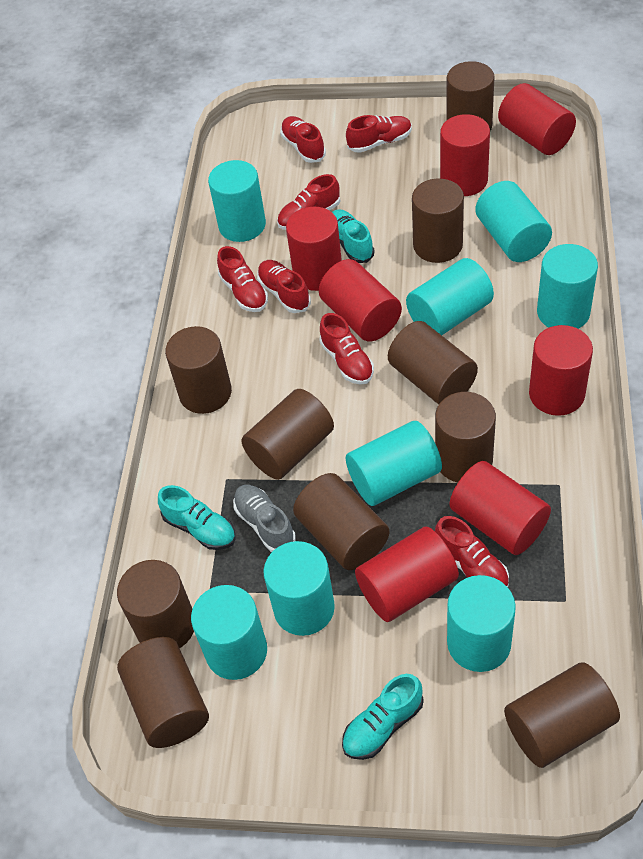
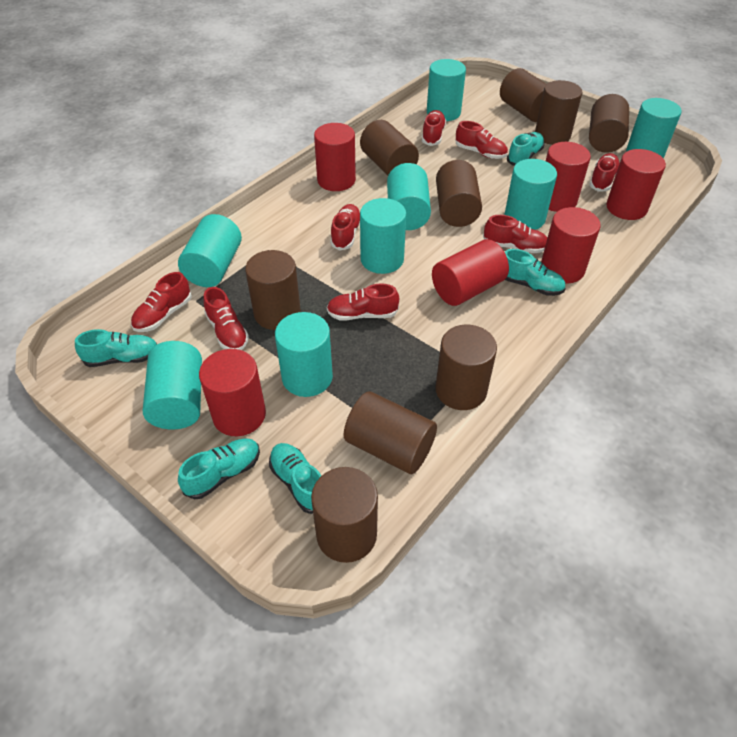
brown cylinder: [117,560,194,648] [117,637,209,748] [165,326,232,414] [241,389,334,480] [293,473,390,570] [388,321,478,405] [412,179,464,263] [435,392,496,482] [446,61,495,131] [504,662,620,768] = 10 -> [245,250,301,330] [311,467,378,563] [344,391,437,474] [360,120,419,175] [435,325,497,410] [436,160,482,227] [500,68,546,122] [535,80,582,145] [589,94,629,153] = 9
grey shoe: [233,485,296,552] = 1 -> none = 0
red cylinder: [286,207,342,291] [319,259,402,342] [355,527,459,622] [440,114,490,196] [450,461,551,555] [498,83,576,155] [529,325,593,416] = 7 -> [199,349,266,436] [314,123,356,191] [432,239,509,306] [541,207,601,283] [546,142,591,212] [607,149,666,220] = 6
red shoe: [217,246,268,312] [257,260,311,313] [277,174,340,230] [280,116,326,163] [319,313,374,385] [346,115,412,153] [435,516,509,587] = 7 -> [131,272,192,332] [203,287,249,350] [327,284,399,321] [330,204,360,251] [422,110,446,146] [456,121,508,159] [483,215,548,253] [589,153,620,192] = 8
turquoise shoe: [158,485,236,550] [332,209,375,263] [342,674,424,760] = 3 -> [75,329,157,367] [178,438,260,499] [269,443,321,514] [505,249,565,296] [507,132,544,166] = 5

